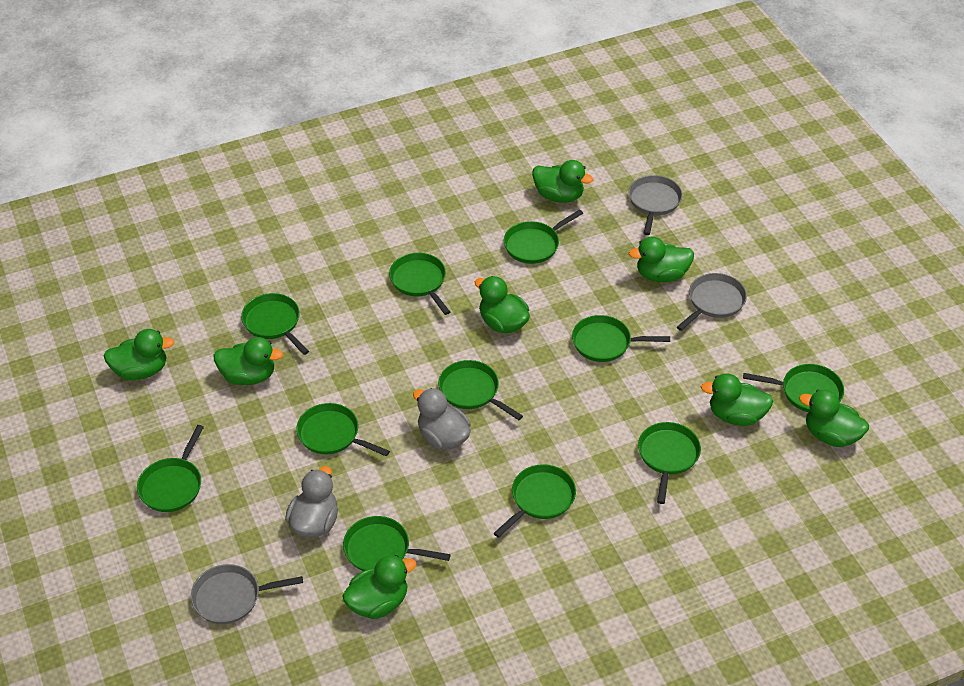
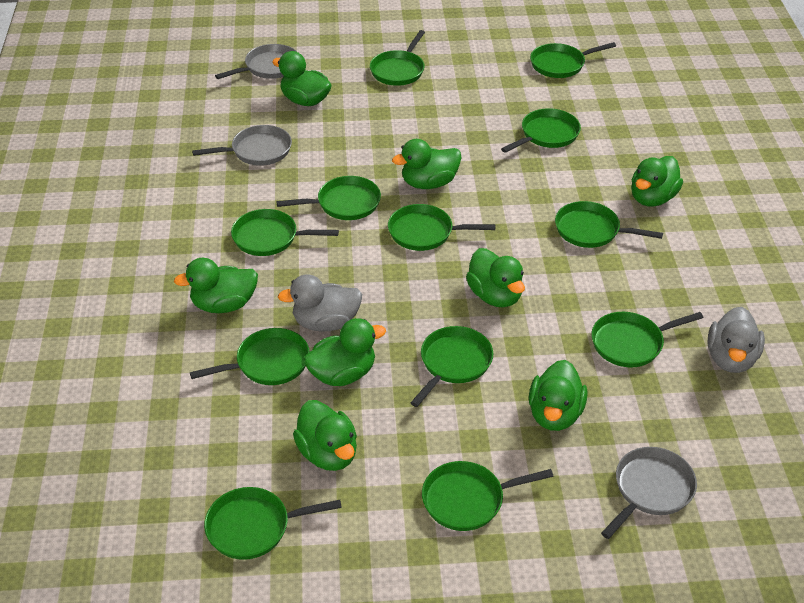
green pan: [137,425,204,512] [241,293,309,355] [296,403,390,456] [343,516,451,571] [389,253,450,315] [438,360,523,420] [494,464,576,538] [504,210,583,264] [572,315,670,362] [638,422,701,504] [743,364,844,412] = 11 -> [190,328,310,385] [204,487,342,560] [231,209,339,256] [276,176,381,220] [370,30,425,86] [388,204,495,251] [411,326,493,407] [422,461,554,531] [501,108,581,153] [530,42,616,78] [555,201,663,248] [592,312,704,368] = 12

